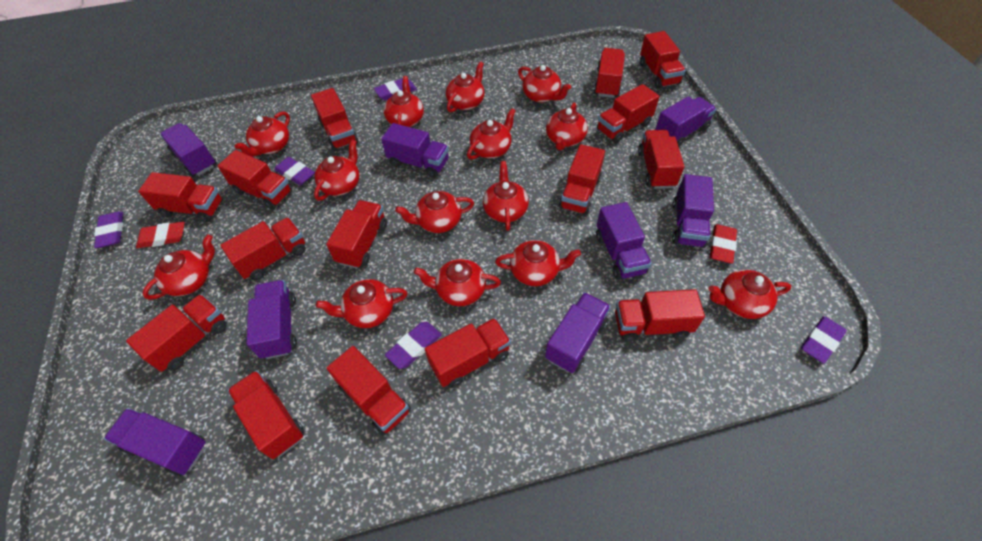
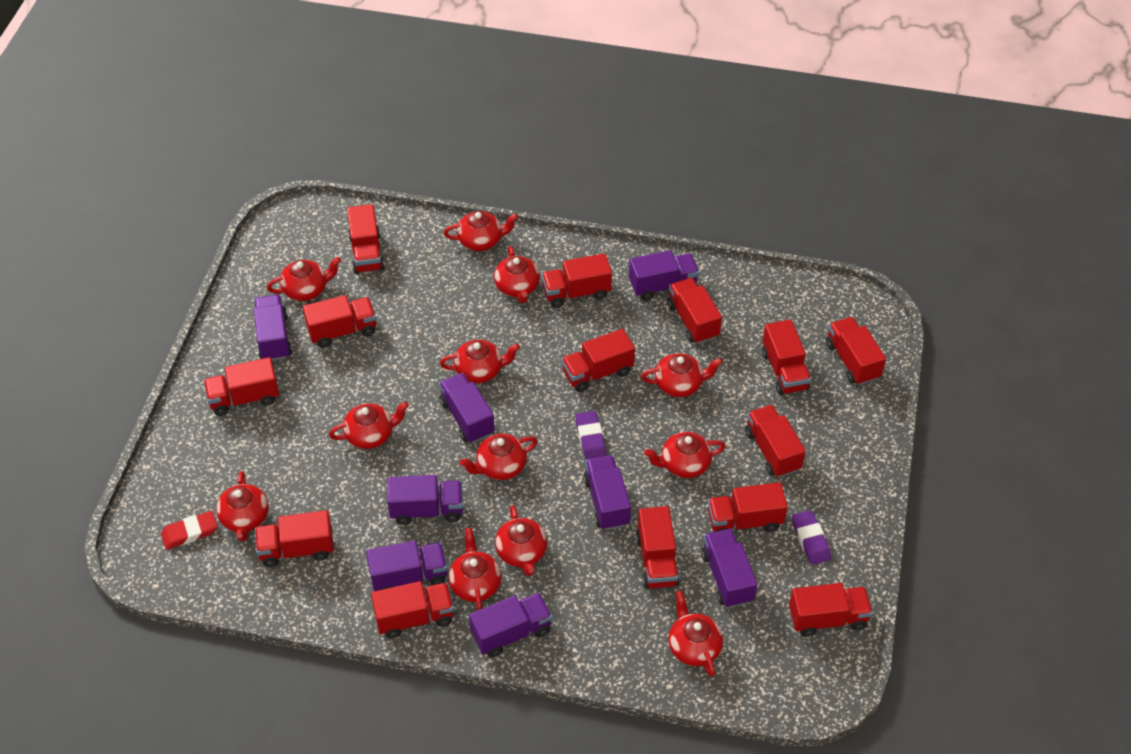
purple eraser: [94,212,123,248] [274,157,315,185] [374,78,417,100] [385,322,442,369] [801,316,847,364] = 5 -> [576,411,606,460] [792,510,831,565] = 2
red eraser: [136,222,185,248] [710,224,737,264] = 2 -> [161,511,218,550] = 1
red teapot: [142,234,215,300] [235,111,290,157] [314,140,359,201] [316,279,407,328] [384,76,424,127] [395,191,474,233] [414,259,501,306] [446,61,484,112] [467,108,516,160] [483,161,529,231] [495,240,581,286] [518,65,571,103] [546,103,588,150] [709,270,791,319] = 14 -> [216,471,269,541] [267,257,341,301] [329,402,409,449] [440,340,520,383] [443,211,519,251] [448,528,502,611] [460,434,538,480] [494,246,540,303] [495,505,547,576] [641,353,723,397] [644,432,726,478] [668,591,723,677] = 12
red truck: [126,294,227,372] [138,172,223,222] [218,150,292,210] [220,217,306,281] [228,370,304,459] [311,88,358,151] [326,200,387,269] [327,346,411,436] [425,318,511,388] [559,144,605,215] [593,48,625,98] [597,84,659,143] [615,289,705,342] [638,130,684,189] [640,31,686,89] = 15 -> [204,357,279,416] [255,510,334,567] [303,295,376,348] [347,204,385,274] [371,581,454,639] [542,253,612,308] [561,329,635,392] [636,506,680,589] [667,278,722,344] [708,482,788,532] [745,405,806,478] [762,320,811,395] [789,583,873,637] [826,317,886,385] = 14

